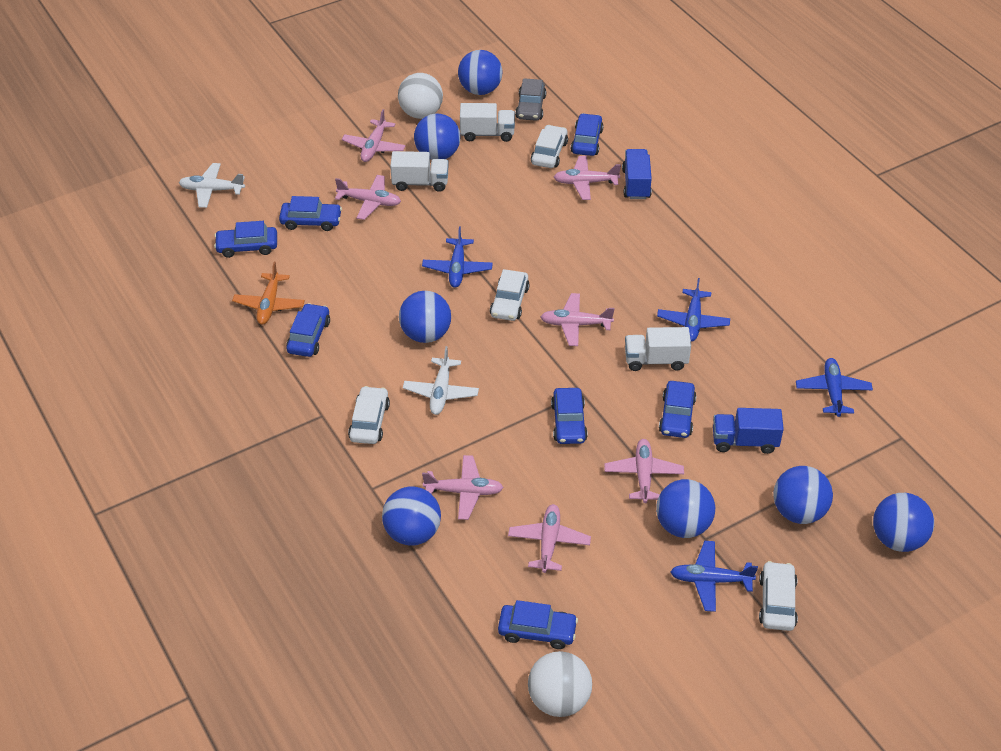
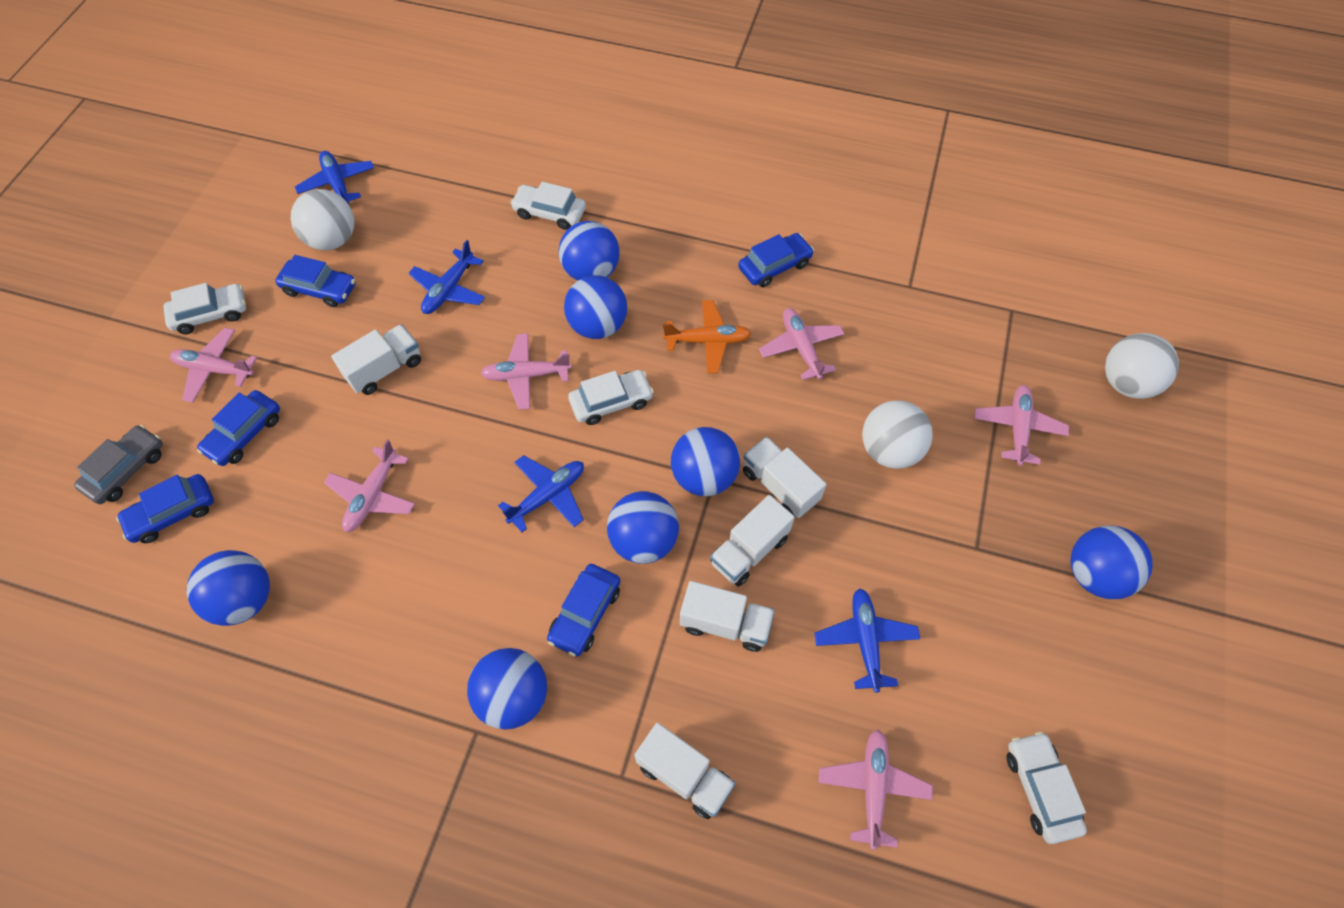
blue car: [214,221,277,258] [279,196,342,231] [286,303,330,357] [498,600,578,649] [551,388,588,444] [571,113,604,156] [659,381,697,438] = 7 -> [116,474,214,543] [197,390,280,466] [275,255,356,307] [547,564,620,657] [738,233,814,287] = 5
blue truck: [622,149,652,199] [713,408,784,454] = 2 -> none = 0
pink plane: [335,175,401,220] [342,109,406,162] [422,455,504,520] [508,504,591,573] [541,293,615,346] [554,156,621,200] [605,439,684,503] = 7 -> [170,328,257,403] [324,439,415,532] [481,333,572,410] [759,308,844,380] [818,730,933,850] [974,385,1069,466] = 6
white ball: [398,73,443,119] [528,651,592,717] = 2 -> [291,189,354,250] [862,400,933,469] [1105,333,1179,399] = 3
white plane: [179,163,245,208] [403,346,479,415] = 2 -> none = 0
white truck: [390,151,449,192] [460,103,515,142] [625,327,691,371] = 3 -> [331,324,421,395] [634,723,736,819] [680,581,775,652] [710,495,795,587] [743,437,827,518] = 5

